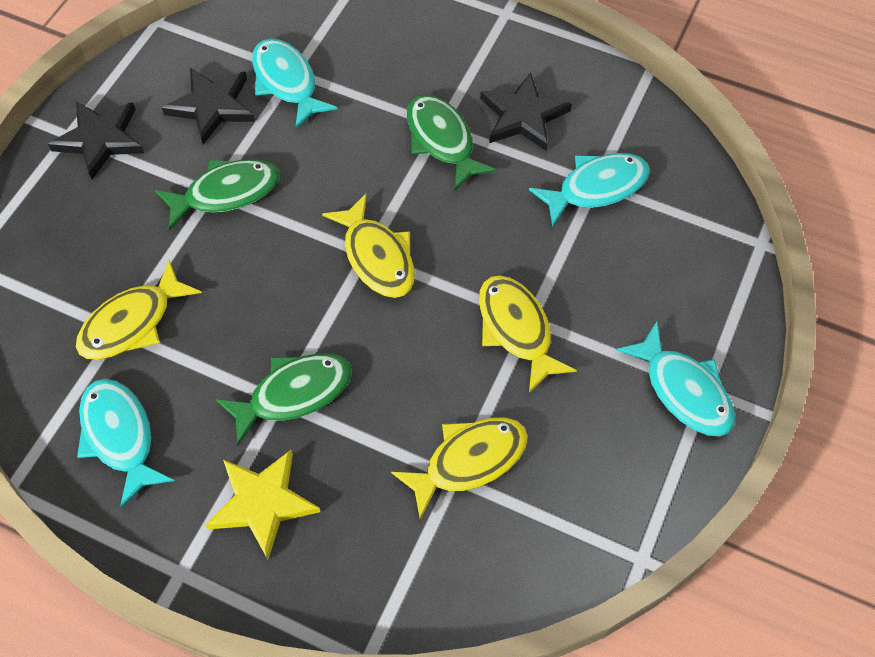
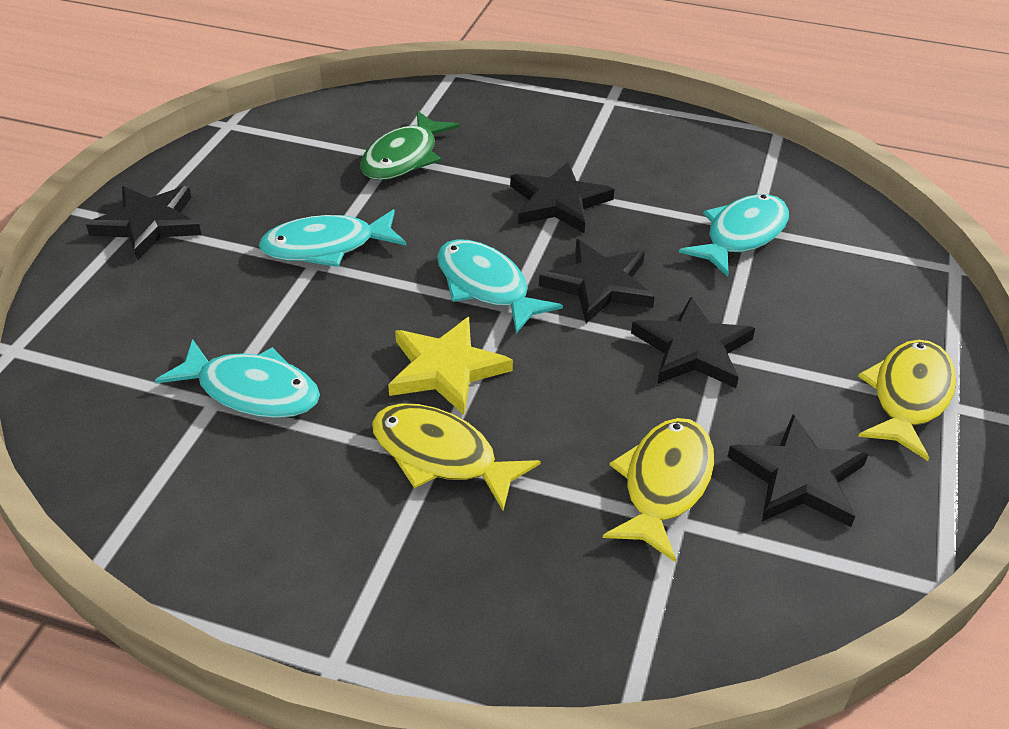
black star: [48,101,144,179] [162,68,255,145] [480,72,572,151] = 3 -> [86,186,202,260] [510,161,614,233] [539,239,655,323] [631,297,755,388] [727,415,868,527] = 5
green fish: [155,159,280,230] [216,353,352,446] [407,94,497,191] = 3 -> [360,111,460,180] = 1
yellow fish: [76,260,202,360] [322,194,415,298] [391,417,528,519] [479,275,577,393] = 4 -> [372,403,540,511] [603,418,714,562] [858,340,956,461] = 3

